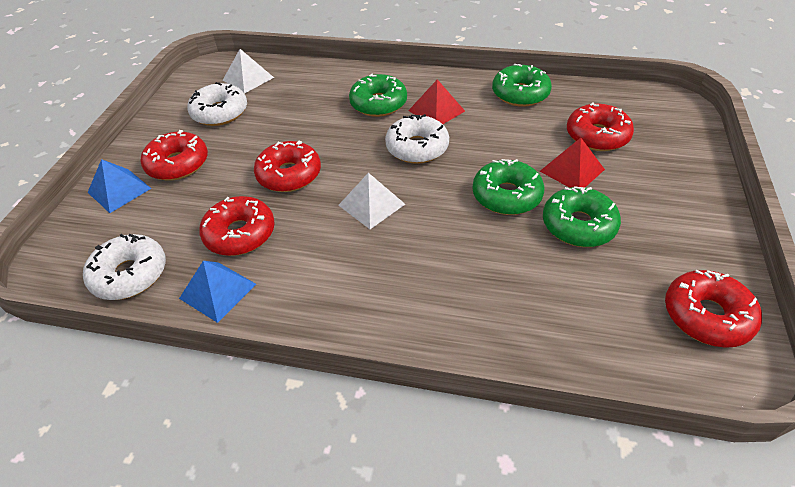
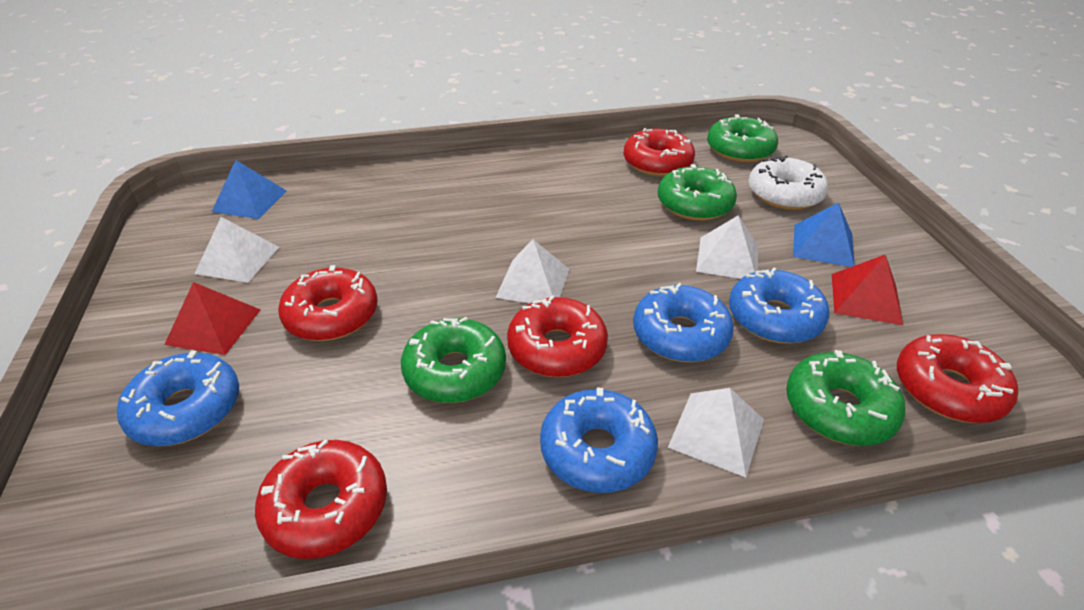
blue donut: none = 0 -> [117,351,239,446] [540,388,658,493] [633,283,734,362] [729,268,829,344] = 4
white donut: [83,234,166,300] [187,82,247,126] [385,114,449,164] = 3 -> [748,155,828,210] = 1
white pyramid: [223,49,274,94] [338,173,405,229] = 2 -> [194,217,279,283] [496,239,570,303] [668,388,764,477] [696,215,758,279] = 4

